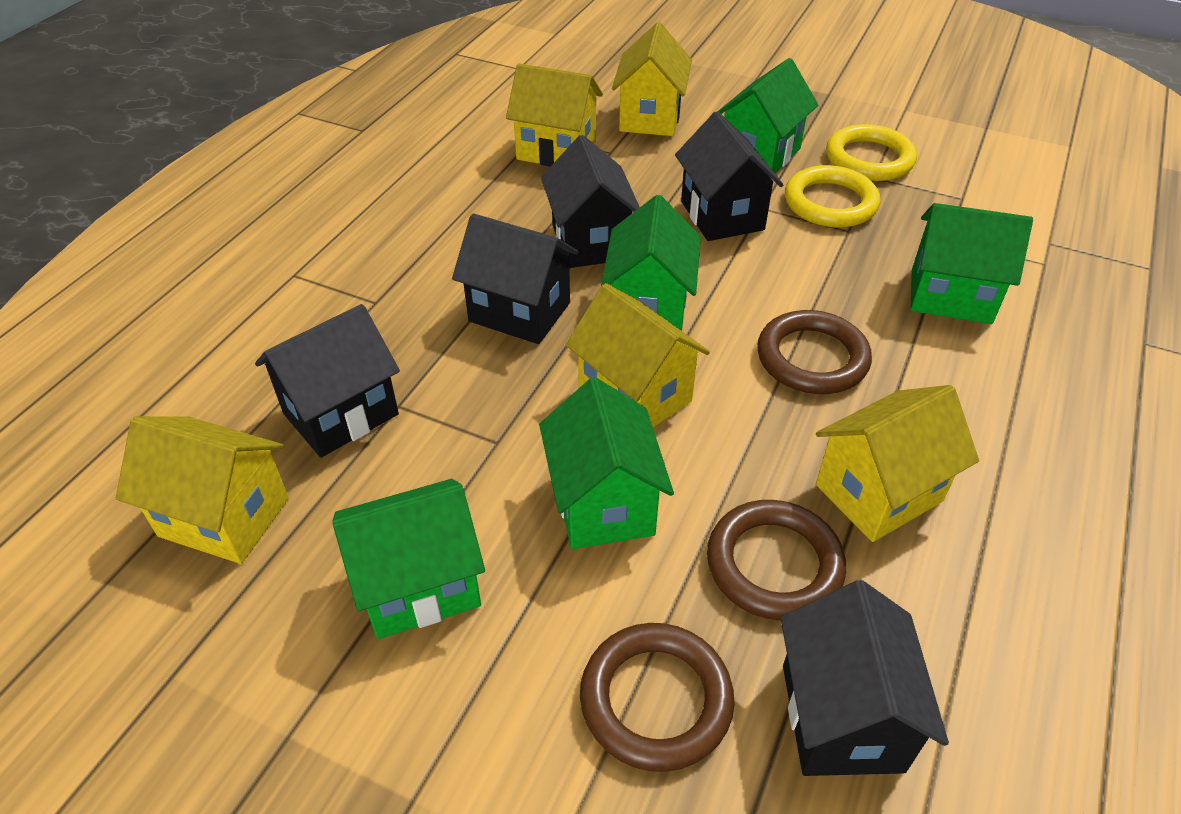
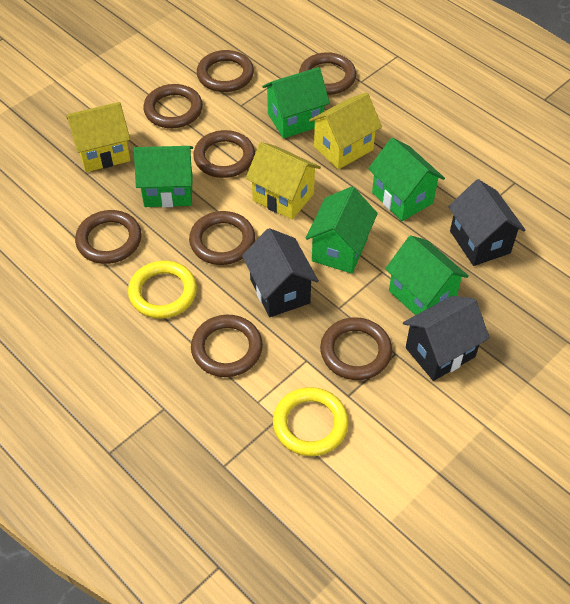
black house: [255,304,400,458] [452,213,578,344] [541,135,640,268] [675,111,783,241] [781,580,949,776] = 5 -> [242,228,319,317] [403,296,490,381] [448,179,525,266] = 3
brown ring: [580,623,735,772] [707,500,846,621] [757,310,872,394] = 3 -> [75,210,142,264] [143,84,203,128] [189,211,255,265] [191,315,263,377] [193,130,255,178] [197,50,254,92] [299,52,356,95] [320,317,392,380] = 8
yellow house: [116,416,289,564] [506,63,603,167] [566,283,710,427] [612,22,692,136] [816,385,979,542] = 5 -> [66,102,130,172] [246,142,321,220] [309,92,382,169] = 3

